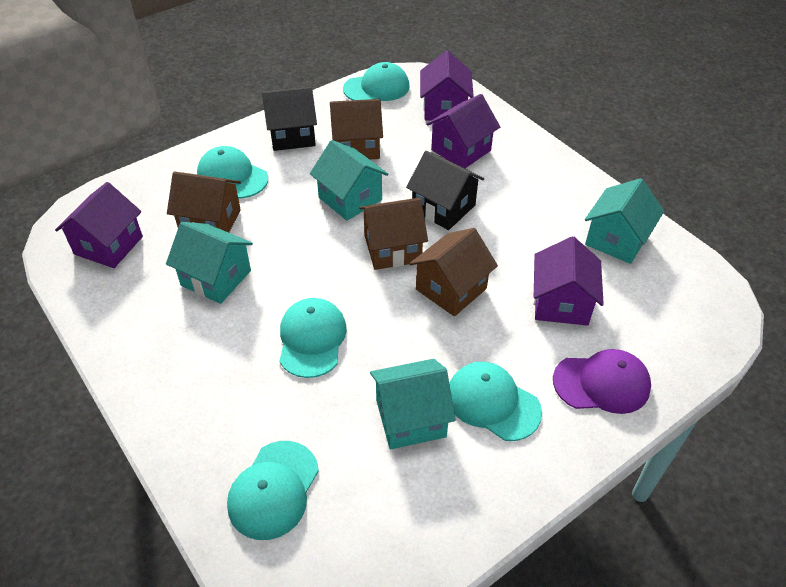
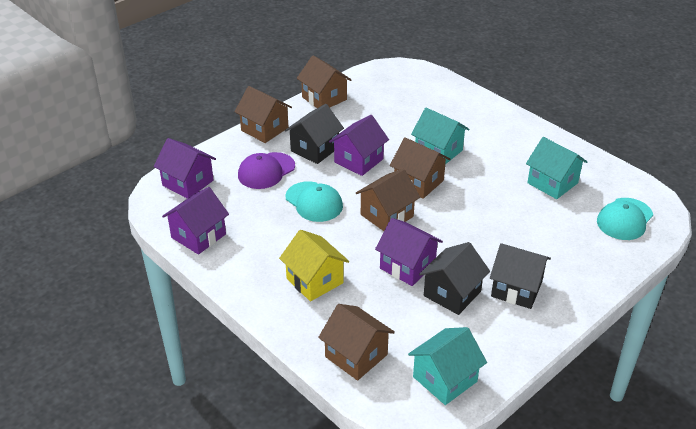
black house: [262,87,317,151] [406,151,484,230] = 2 -> [285,104,344,164] [419,242,490,315] [490,243,551,309] = 3
brown house: [167,171,241,233] [330,99,383,159] [359,198,428,270] [409,228,498,316] = 4 -> [235,86,292,143] [297,55,351,108] [318,304,395,381] [356,169,420,231] [390,137,450,199] = 5
turquoise cap: [197,146,268,198] [227,441,319,540] [280,298,347,378] [343,62,410,101] [449,362,542,441] = 5 -> [285,181,343,222] [597,198,653,240] = 2
turquoise house: [166,222,253,304] [310,140,389,221] [370,359,456,449] [585,178,664,264] = 4 -> [408,327,487,405] [411,108,469,164] [526,137,587,199] = 3
yellow house: none = 0 -> [279,230,349,301] = 1

